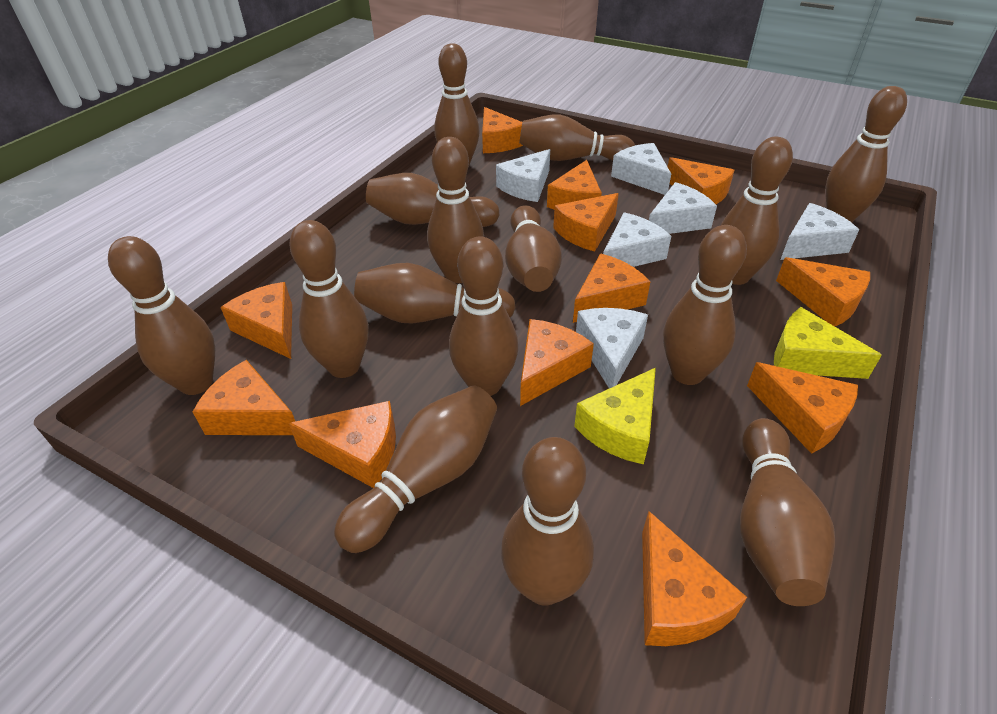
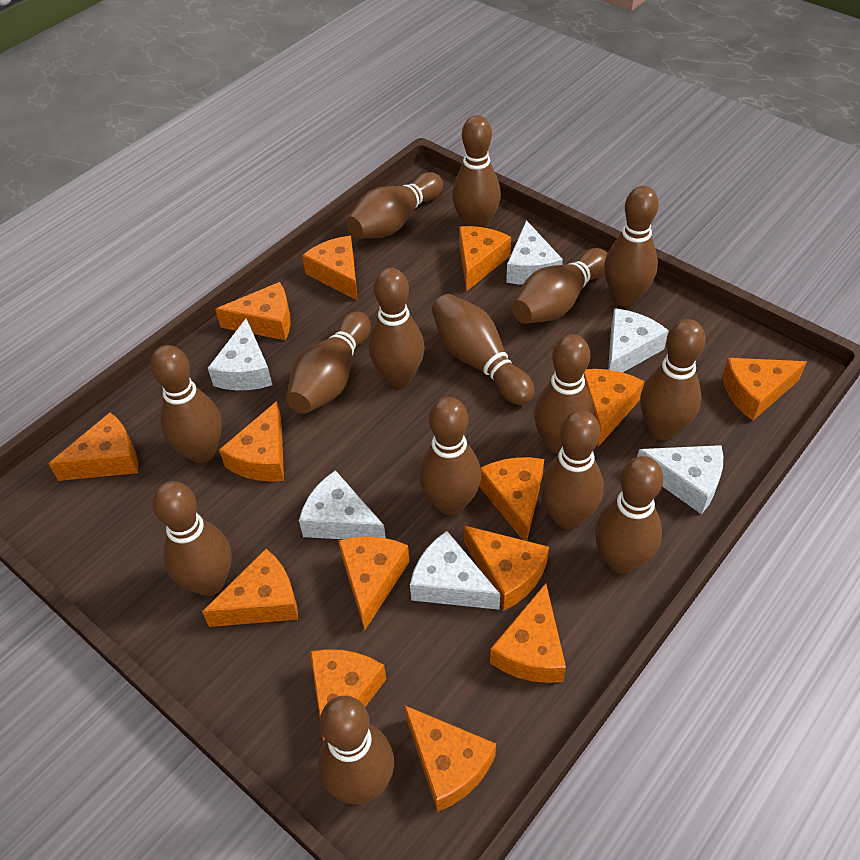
orange cheese: [193,360,295,435] [220,282,292,359] [289,401,396,488] [482,107,523,153] [520,319,594,406] [547,160,602,210] [553,193,619,252] [573,254,650,323] [642,511,747,646] [668,157,734,204] [747,362,858,454] [776,257,870,326] = 12 -> [48,413,138,481] [202,549,298,627] [215,282,291,340] [219,401,284,482] [302,236,358,301] [310,649,386,742] [338,536,410,631] [404,705,496,812] [459,226,511,291] [464,525,549,611] [479,457,544,541] [490,583,566,683] [584,369,644,447] [722,358,807,421] = 14
yellow cheese: [574,368,656,464] [774,307,882,379] = 2 -> none = 0

